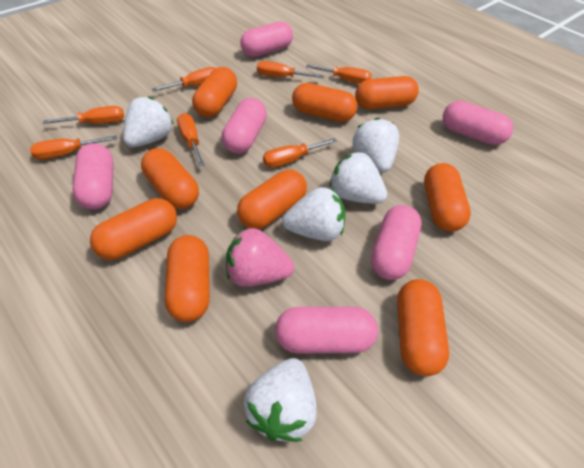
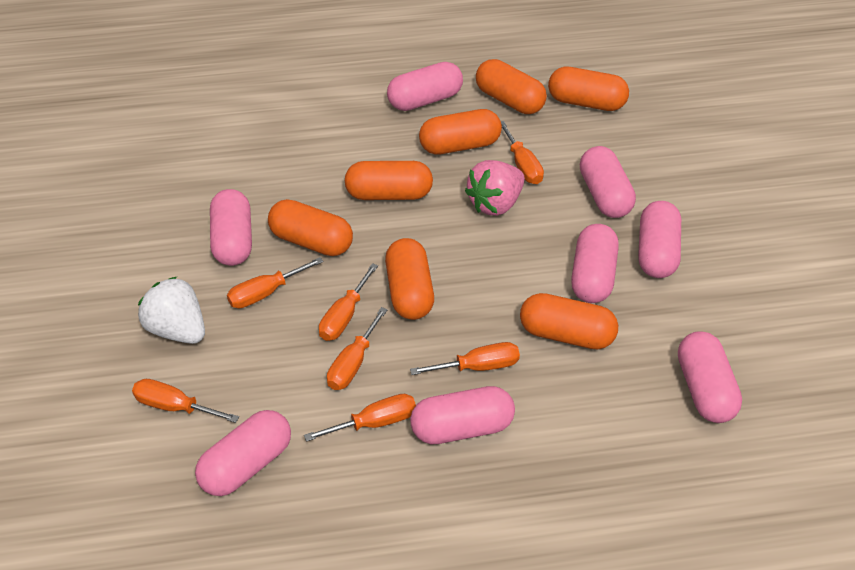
orange capsule: [90,198,177,260] [141,148,199,209] [165,235,210,322] [192,67,237,117] [237,170,307,229] [292,83,358,122] [355,76,419,109] [397,279,449,376] [424,163,471,232] = 9 -> [268,199,353,256] [345,161,433,200] [385,238,434,320] [419,109,502,155] [476,59,547,114] [520,293,618,349] [548,67,629,111] = 7
pink capsule: [72,143,114,210] [222,98,267,154] [240,21,293,57] [275,307,378,353] [371,205,422,280] [443,101,513,145] = 6 -> [195,410,291,496] [210,189,252,266] [387,62,463,111] [410,386,515,444] [571,224,619,303] [580,146,636,218] [638,201,681,278] [678,331,742,423] = 8
white strawberry: [123,97,174,147] [244,358,317,442] [282,187,346,241] [329,151,387,204] [353,117,399,173] = 5 -> [138,276,205,344] = 1

